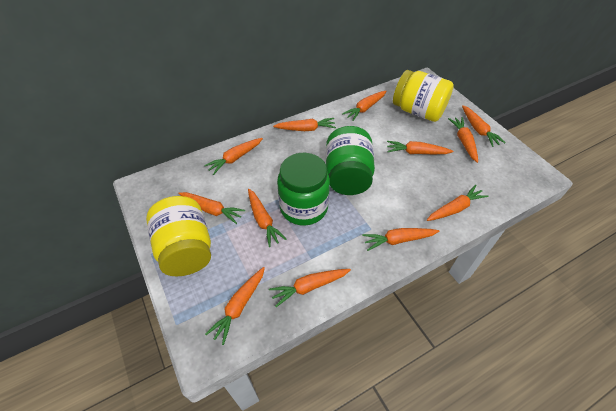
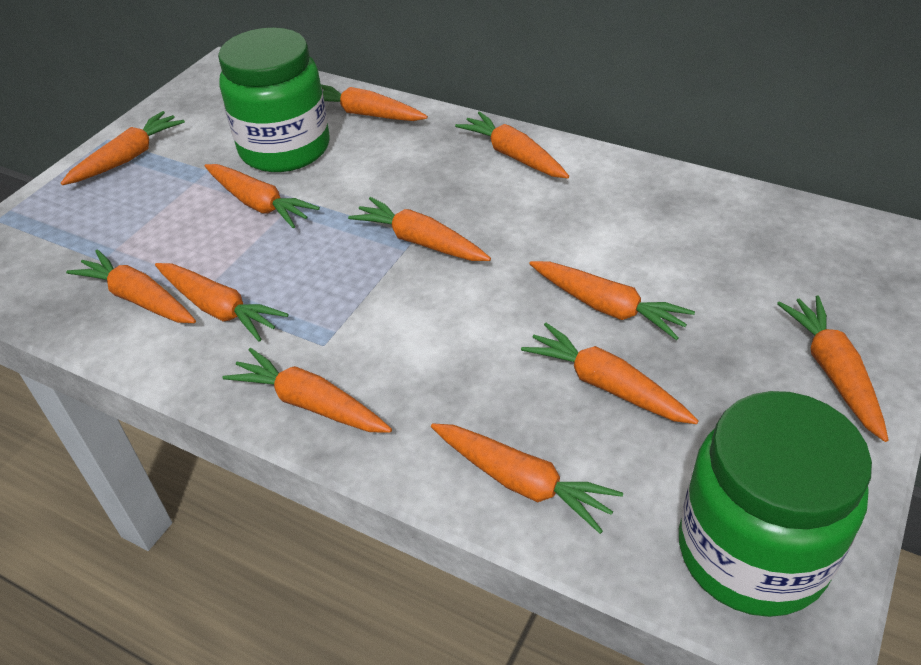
yellow jar: [146,196,211,276] [393,70,454,122] = 2 -> none = 0

